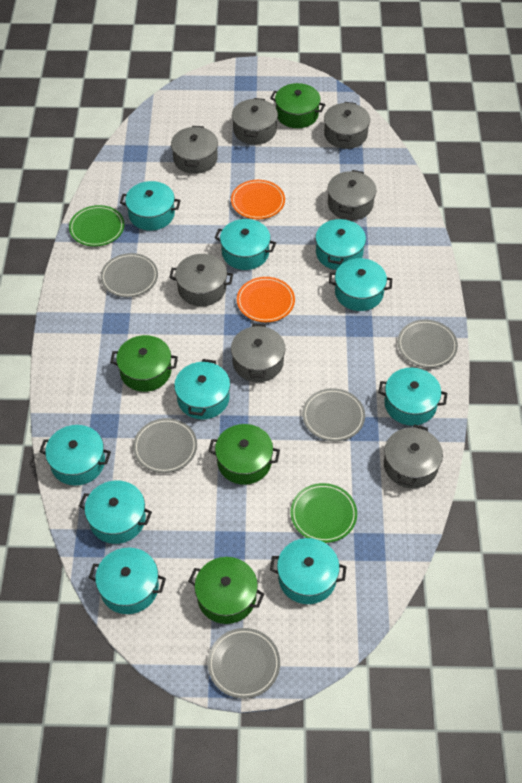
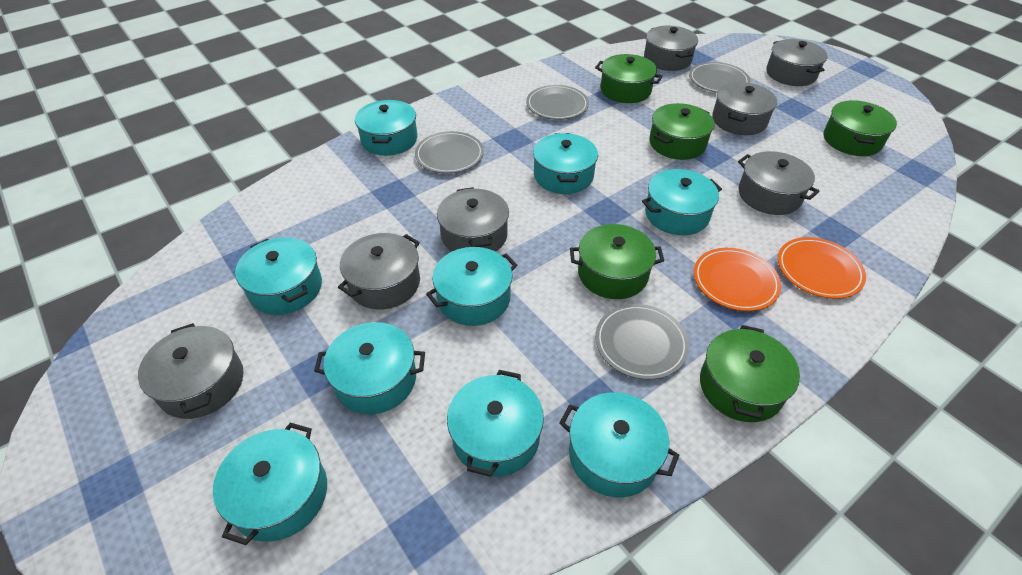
green plate: [69,205,125,247] [291,483,357,543] = 2 -> none = 0
green pot: [110,335,178,392] [189,557,264,624] [208,424,280,485] [270,83,325,128] = 4 -> [570,224,664,299] [595,54,663,103] [649,103,715,160] [700,325,800,422] [824,100,897,156] = 5
grey plate: [101,253,158,297] [133,418,197,473] [208,628,280,699] [302,388,365,441] [397,320,458,368] = 5 -> [415,131,484,173] [526,85,589,120] [595,304,689,380] [689,62,750,93] = 4
turquoise pot: [39,425,111,486] [79,481,152,544] [89,548,166,614] [120,181,181,231] [174,359,230,419] [214,219,276,270] [270,538,347,604] [315,217,366,270] [329,258,392,311] [378,368,447,426] = 10 -> [213,423,327,545] [235,237,322,315] [314,322,425,414] [355,100,417,156] [426,247,517,326] [447,370,544,477] [533,133,598,194] [559,392,679,497] [642,169,722,235] = 9

